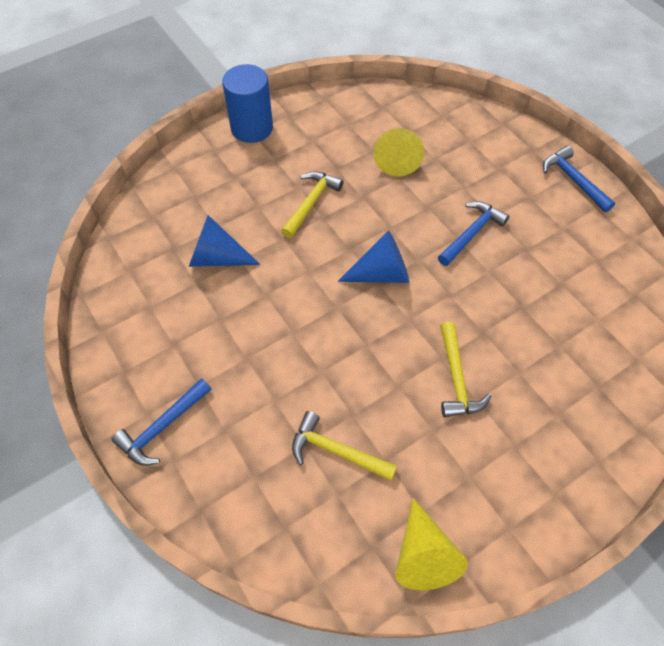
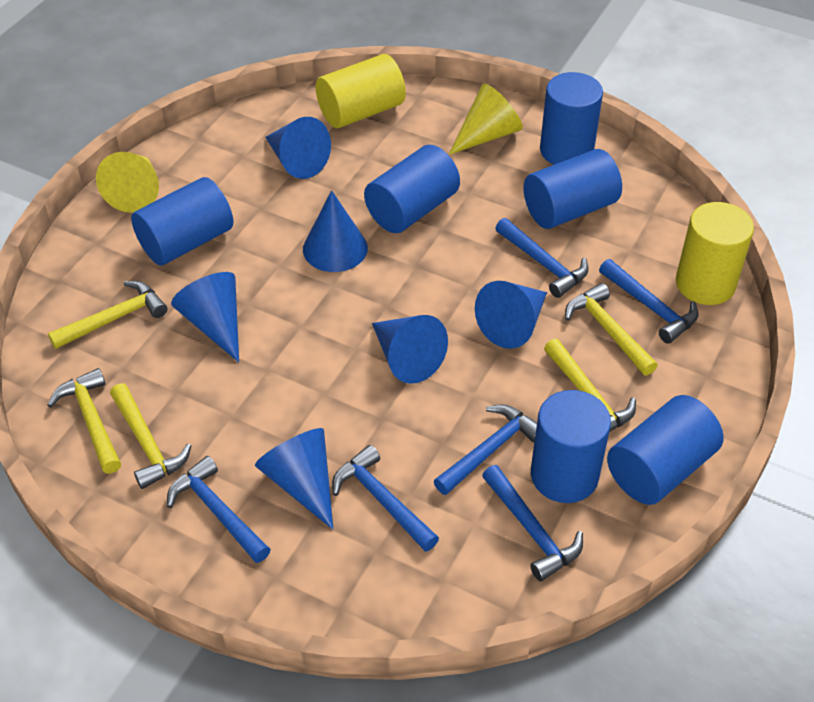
blue cone: [189,215,260,267] [338,230,409,283] = 2 -> [171,272,239,362] [255,428,333,530] [265,117,331,179] [303,190,368,272] [372,315,448,384] [475,281,547,349] = 6
blue cylinder: [222,64,273,143] = 1 -> [131,177,233,265] [364,145,460,233] [523,149,622,229] [531,390,611,503] [540,72,603,165] [607,395,723,505] = 6
blue hammer: [112,378,211,466] [438,201,509,266] [543,146,615,212] = 3 -> [167,456,271,563] [332,445,439,552] [434,405,537,495] [482,465,583,582] [495,218,589,298] [599,259,698,344] = 6
yellow cylinder: none = 0 -> [316,54,406,128] [676,202,754,305] = 2
yellow hammer: [281,171,344,238] [292,411,397,481] [440,322,492,417] = 3 -> [47,368,121,474] [48,281,167,349] [110,383,191,489] [544,339,636,431] [565,283,658,376] = 5

